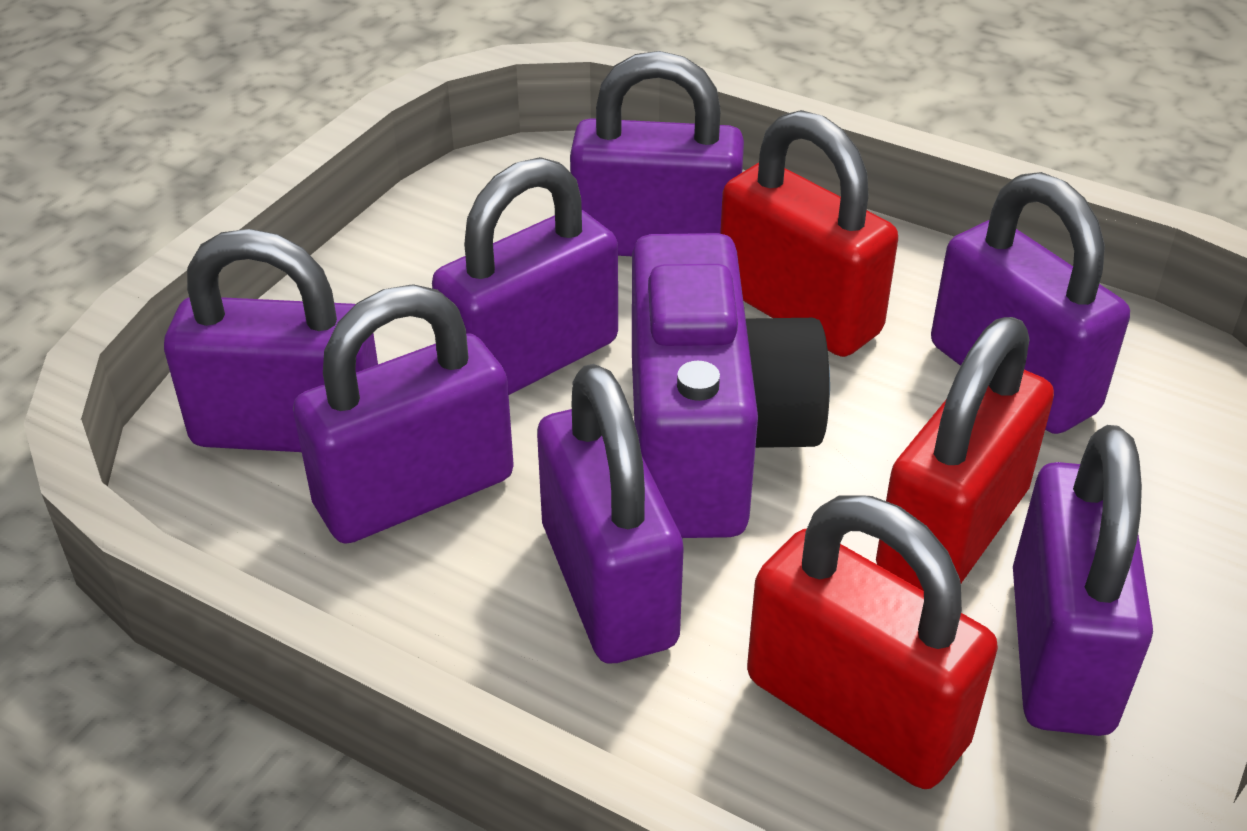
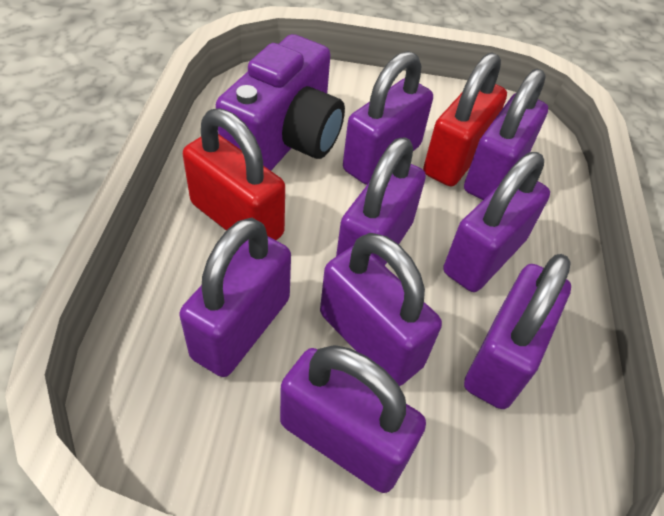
purple padlock: [164,229,378,452] [293,284,514,544] [432,157,618,395] [537,364,684,664] [570,51,744,256] [931,172,1130,434] [1013,425,1153,736] = 7 -> [179,218,291,377] [280,345,426,493] [320,233,442,386] [336,137,426,266] [343,51,433,185] [443,152,550,292] [464,69,548,200] [464,254,571,409] = 8
red padlock: [720,110,898,357] [747,496,998,789] [876,317,1054,591] = 3 -> [183,108,285,240] [423,52,507,187] = 2

